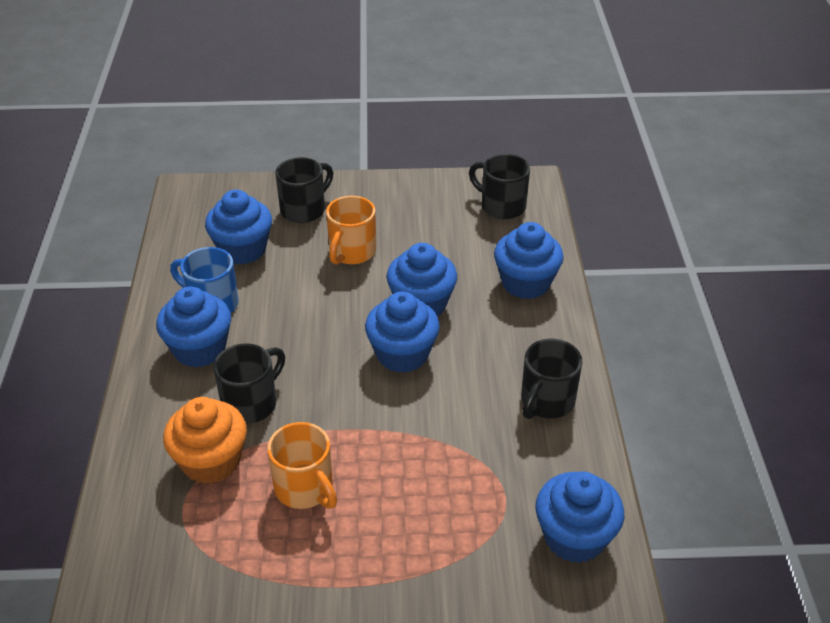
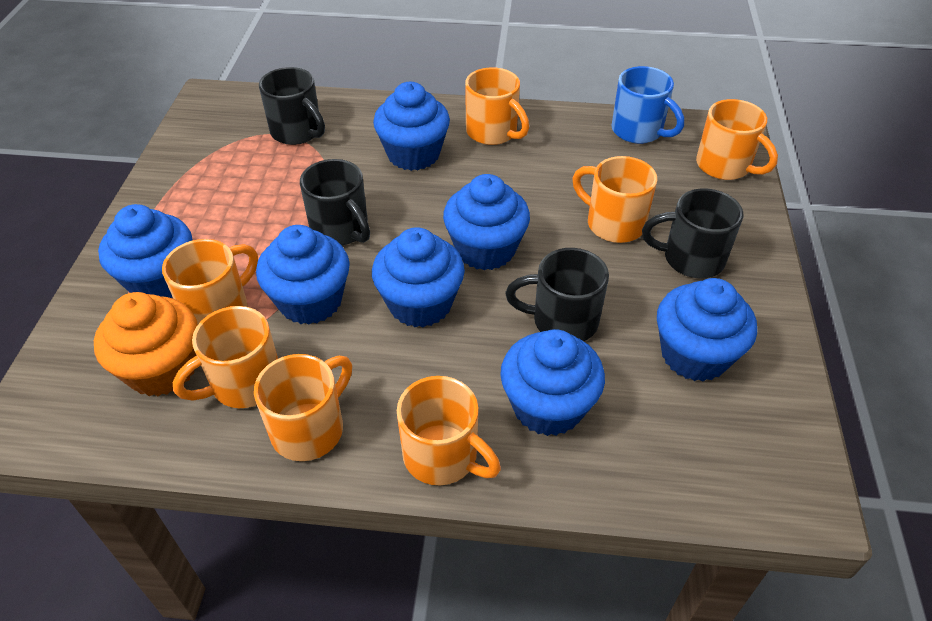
blue cupcake: [156,287,231,367] [205,190,272,264] [365,292,440,373] [386,243,457,316] [494,222,564,299] [535,471,624,563] = 6 -> [98,204,192,298] [256,225,350,325] [372,227,465,327] [373,82,450,171] [443,174,530,270] [500,329,605,436] [657,278,757,382] = 7
orange mug: [267,422,337,509] [326,196,376,265] = 2 -> [162,239,258,325] [173,306,278,408] [254,354,352,461] [397,376,501,485] [465,67,529,145] [572,156,657,243] [696,99,778,180] = 7

